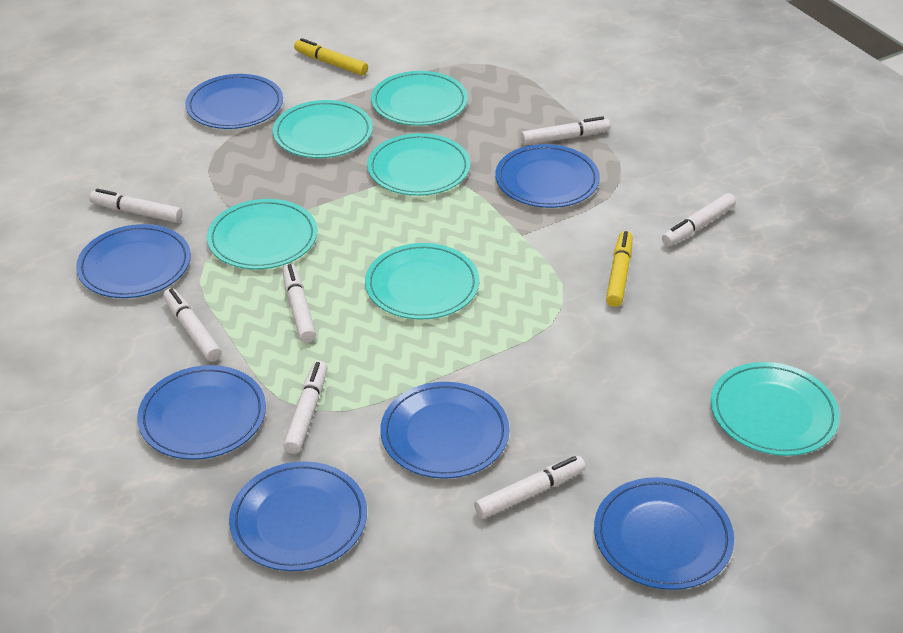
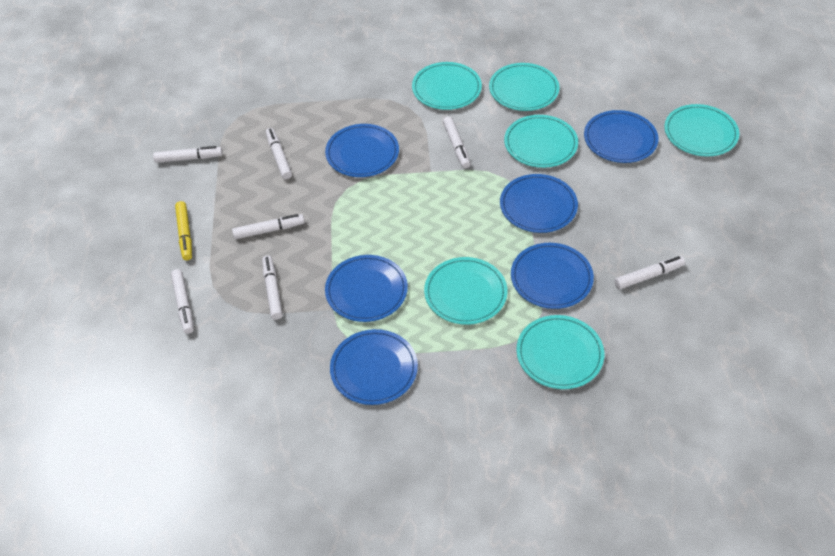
blue plate: [76,224,191,298] [137,365,266,460] [185,74,283,129] [229,461,367,571] [380,382,510,479] [495,144,600,208] [594,477,734,590] = 7 -> [325,124,399,177] [325,255,408,322] [330,329,418,405] [500,174,578,233] [511,243,594,309] [584,110,659,163] = 6
yellow marker: [294,38,368,76] [606,231,632,307] = 2 -> [175,201,192,260] = 1

